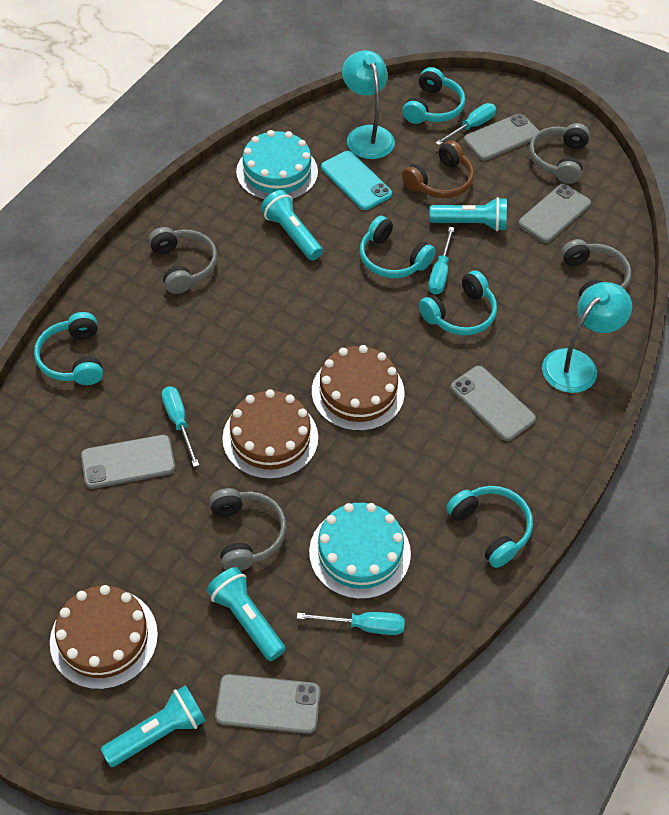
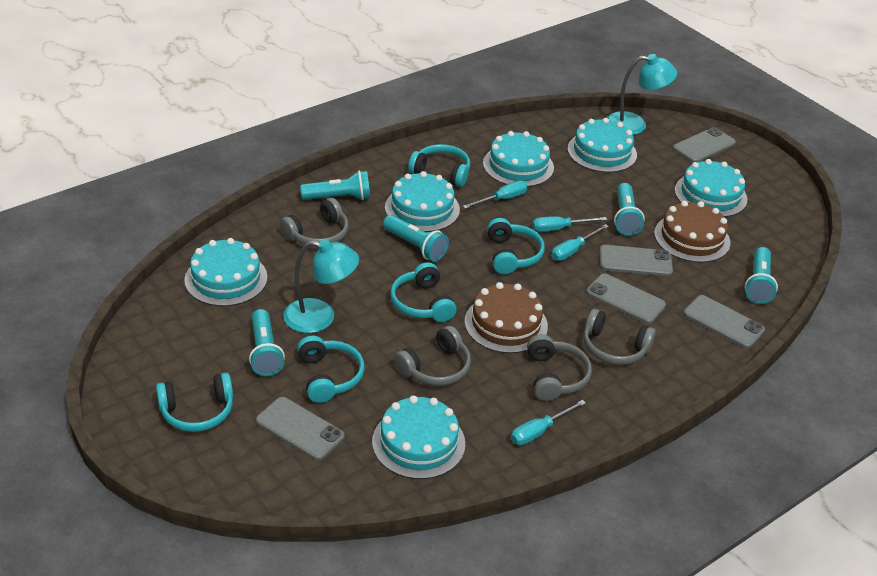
brown cake: [50,585,158,689] [222,389,318,479] [312,345,405,431] = 3 -> [465,282,548,353] [654,201,730,263] = 2
brown headphones: [402,140,474,198] = 1 -> none = 0
turquoise cake: [236,130,318,200] [309,503,411,599] = 2 -> [184,238,267,306] [372,395,465,479] [385,171,460,232] [483,131,554,187] [567,118,637,173] [675,159,747,217] = 6
turquoise flashlight: [101,685,206,767] [206,567,285,661] [261,190,323,260] [429,197,507,231] = 4 -> [249,309,285,376] [300,171,370,200] [383,215,449,262] [614,183,645,236] [745,247,778,304] = 5
turquoise phone: [321,151,392,210] = 1 -> none = 0

